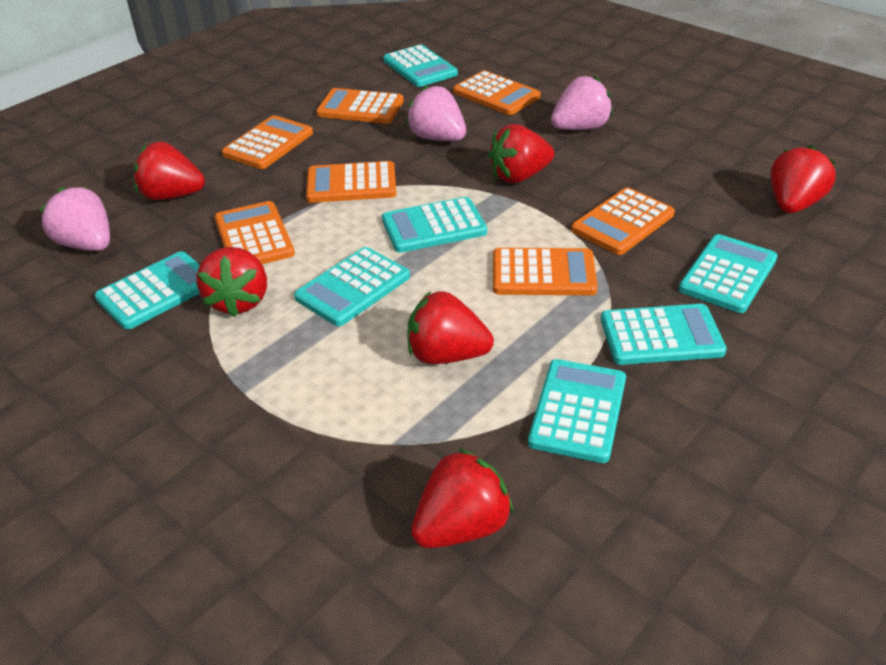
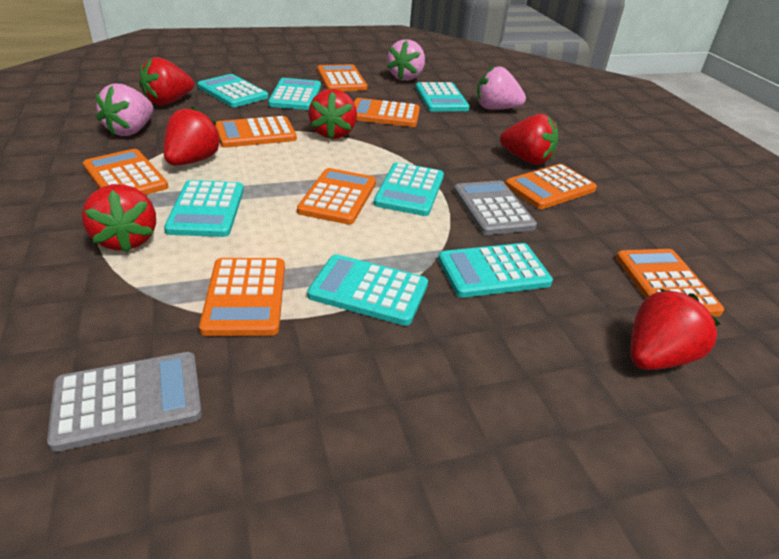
grey calculator: none = 0 -> [47,352,202,452] [454,180,537,235] = 2
orange calculator: [215,201,295,264] [222,115,313,169] [306,161,396,203] [316,88,404,124] [453,71,541,115] [493,248,597,295] [571,187,675,255] = 7 -> [83,149,168,195] [199,258,285,336] [215,116,297,148] [297,168,376,225] [317,64,367,91] [354,98,420,127] [505,164,597,209] [616,249,724,317] = 8

